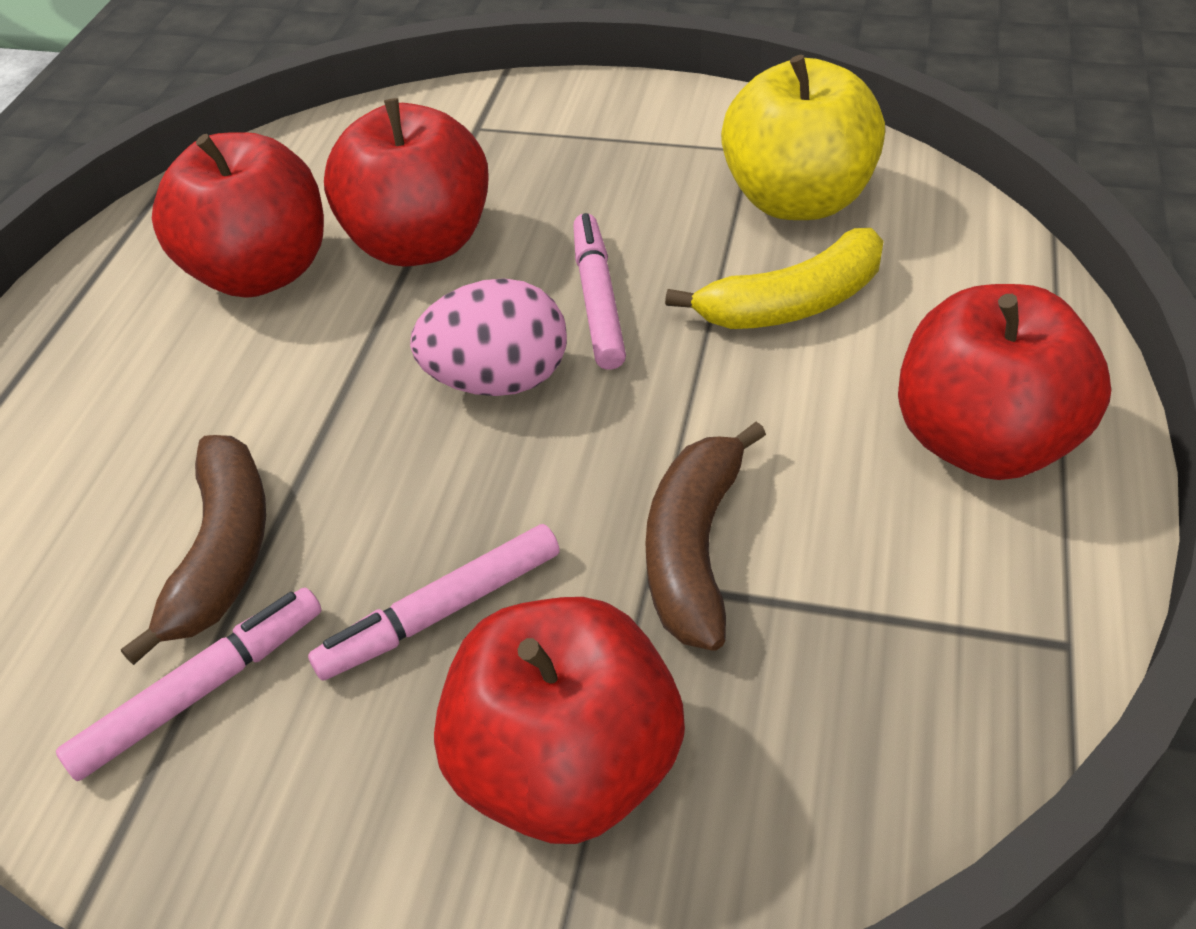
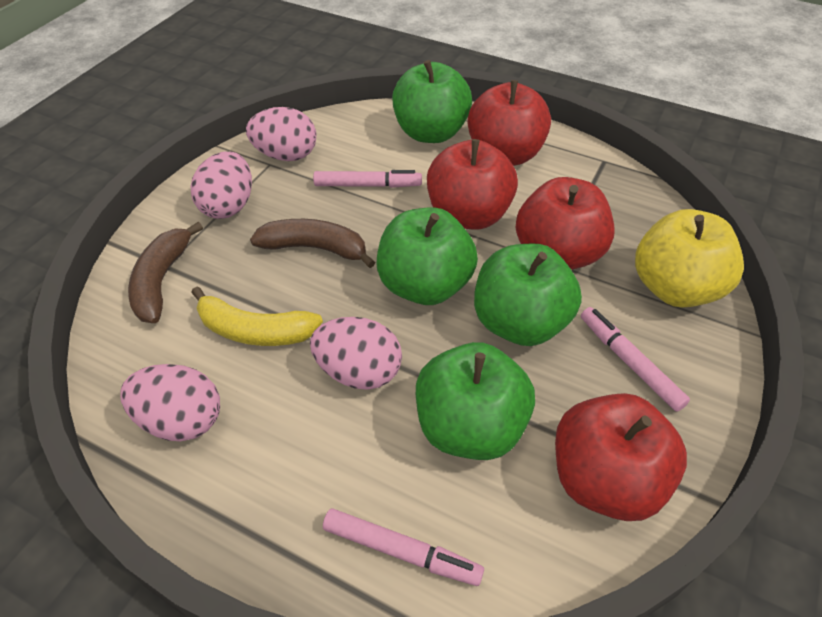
green apple: none = 0 -> [377,207,478,305] [392,60,472,143] [416,342,535,460] [474,243,582,346] = 4
pink egg: [410,278,567,396] = 1 -> [120,364,220,441] [191,152,252,219] [246,107,316,161] [310,317,402,390] = 4

